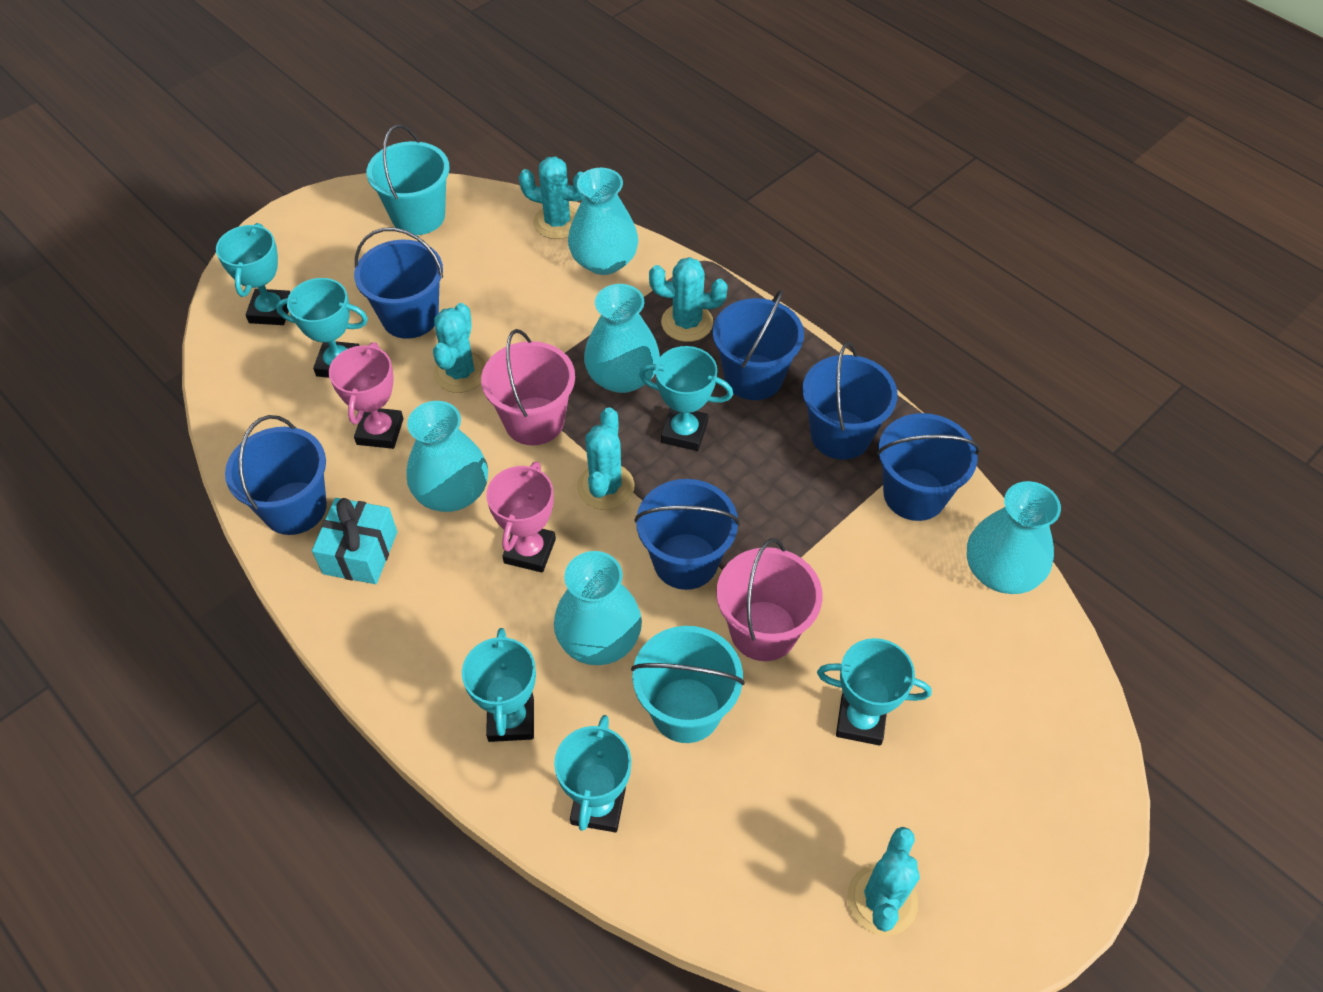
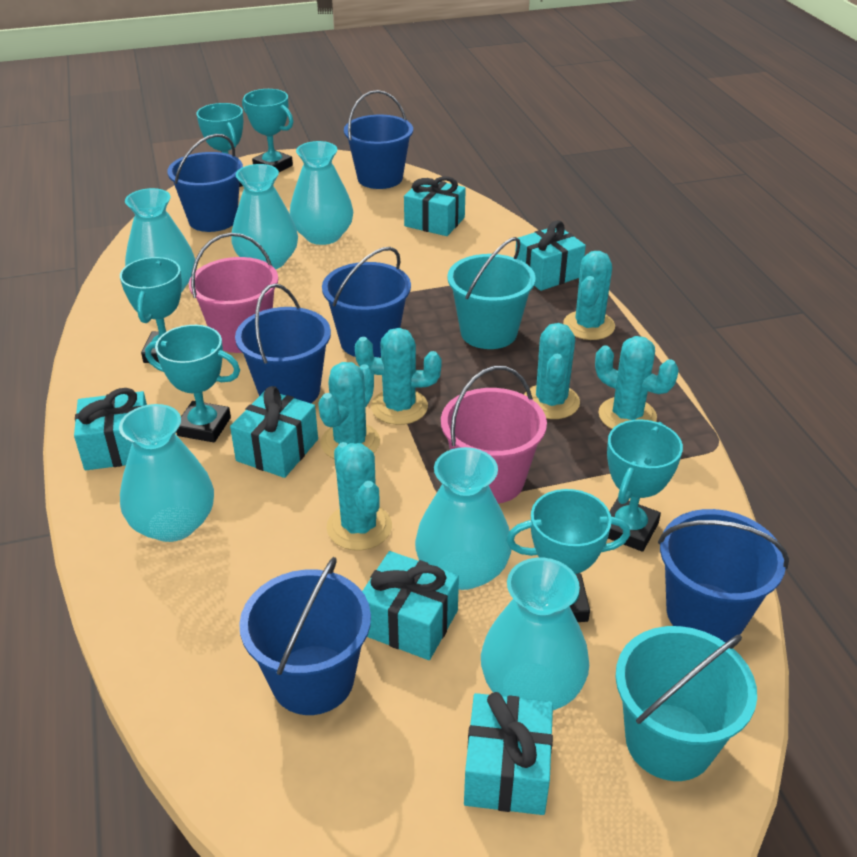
pink trophy: [329,342,404,449] [486,462,556,573] = 2 -> none = 0
turquoise cactus: [433,303,486,393] [519,156,584,239] [577,407,635,510] [649,257,728,342] [847,827,920,936] = 5 -> [318,362,380,459] [326,442,392,550] [355,328,442,425] [524,323,580,419] [563,251,615,340] [595,336,679,429] = 6
turquoise gift: [312,498,397,584] = 1 -> [74,388,147,470] [230,386,318,478] [362,551,459,660] [404,176,466,236] [464,692,553,815] [515,220,586,291] = 6
turquoise vase: [407,401,488,512] [554,551,642,665] [568,168,638,275] [584,284,660,393] [967,481,1061,594] = 5 -> [119,404,214,542] [125,188,195,292] [231,164,298,270] [290,141,353,245] [415,447,511,590] [481,558,589,710] = 6

